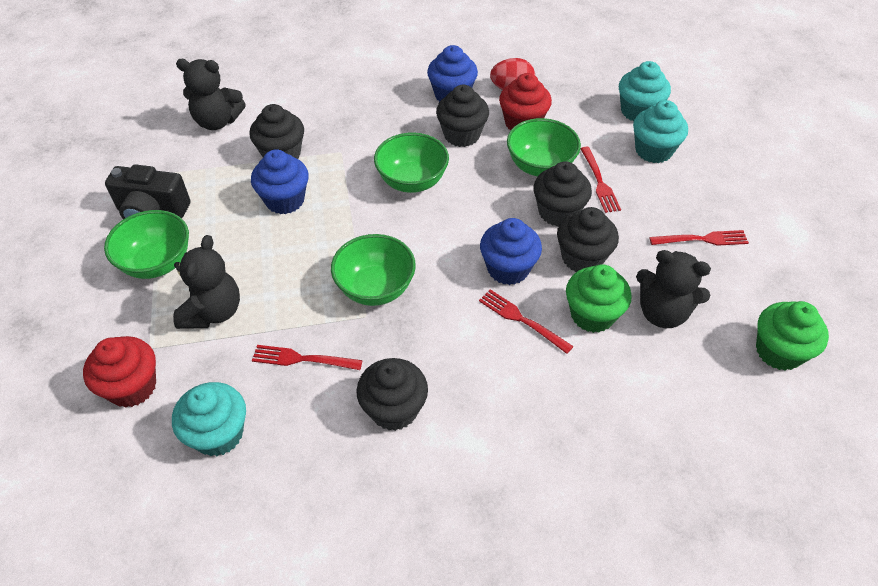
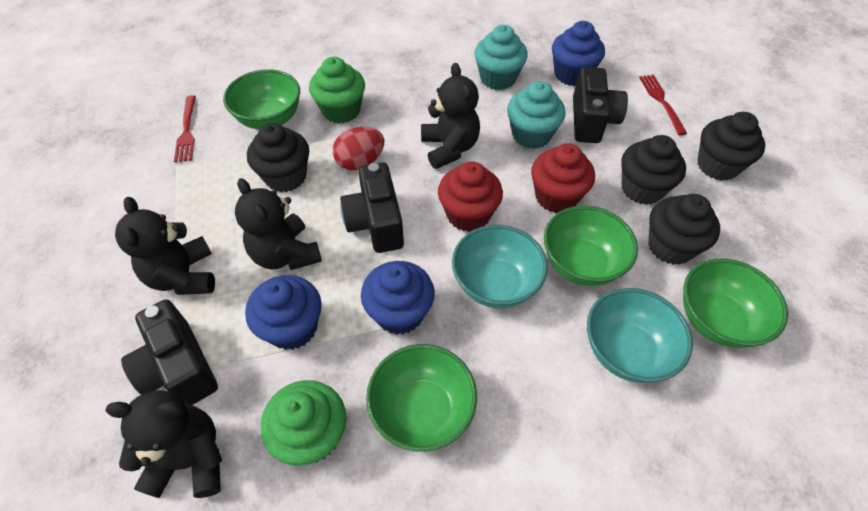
black camera: [105,164,190,219] = 1 -> [121,300,218,405] [340,163,404,253] [573,67,628,143] = 3
black cupcake: [250,104,304,159] [356,358,428,431] [436,85,489,147] [533,161,592,227] [557,207,619,272] = 5 -> [247,123,309,192] [621,135,686,205] [648,194,720,265] [697,112,765,181] = 4
black teddy bear: [173,235,240,329] [176,59,246,130] [636,250,711,328] = 3 -> [105,390,222,498] [115,197,215,295] [235,178,322,270] [421,63,480,169] = 4
red fork: [252,345,363,370] [479,289,574,354] [581,147,621,213] [649,230,749,246] = 4 -> [174,95,196,162] [639,75,687,135] = 2
turquoise bowl: none = 0 -> [452,225,548,308] [587,288,693,383] = 2
turquoise cupcake: [172,382,246,456] [619,61,671,121] [633,100,688,163] = 3 -> [474,25,528,90] [507,81,566,149] = 2

